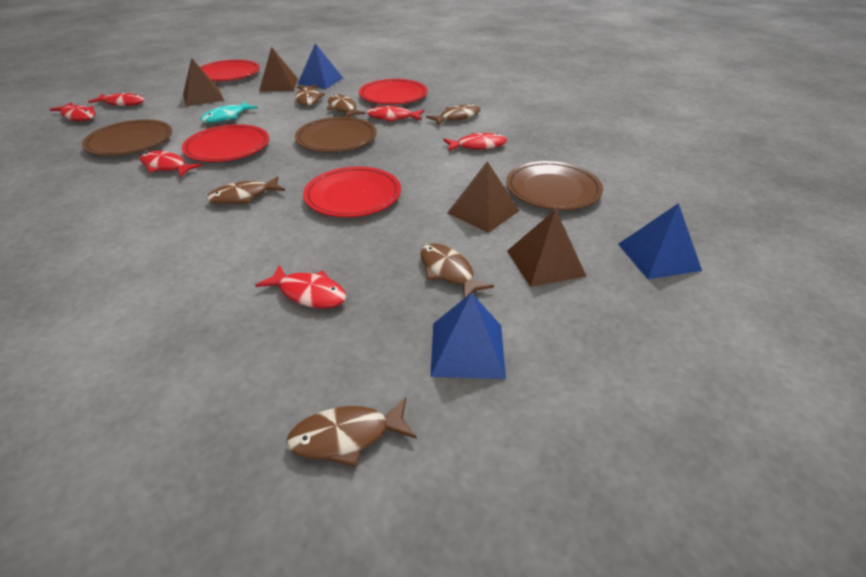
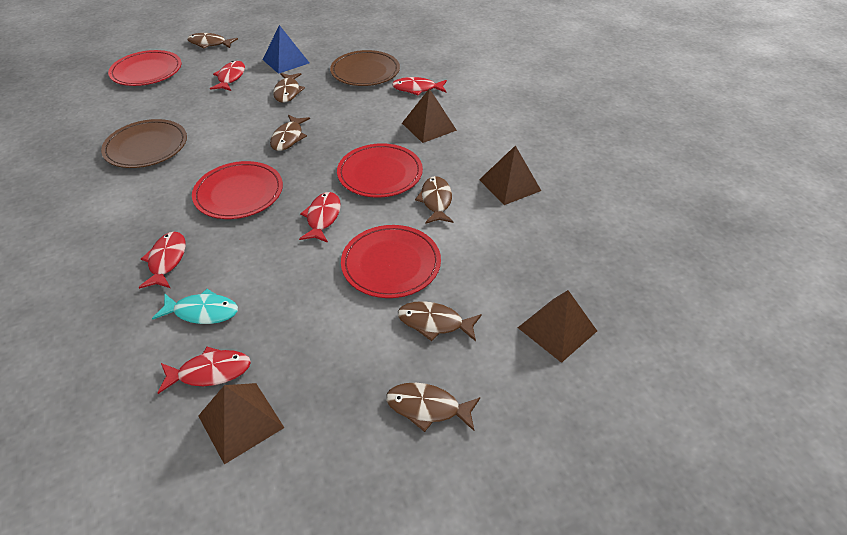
blue pyramid: [297,43,343,89] [430,293,506,379] [618,203,702,279] = 3 -> [262,25,309,74] = 1
brown plate: [82,119,172,156] [295,117,377,152] [506,161,603,210] = 3 -> [101,119,187,168] [330,50,400,86] = 2
red fish: [50,102,95,121] [88,93,145,106] [140,151,202,177] [255,265,347,308] [367,106,424,122] [443,133,507,151] = 6 -> [138,232,186,289] [158,347,251,394] [210,61,245,91] [299,192,341,243] [392,77,447,95] = 5

